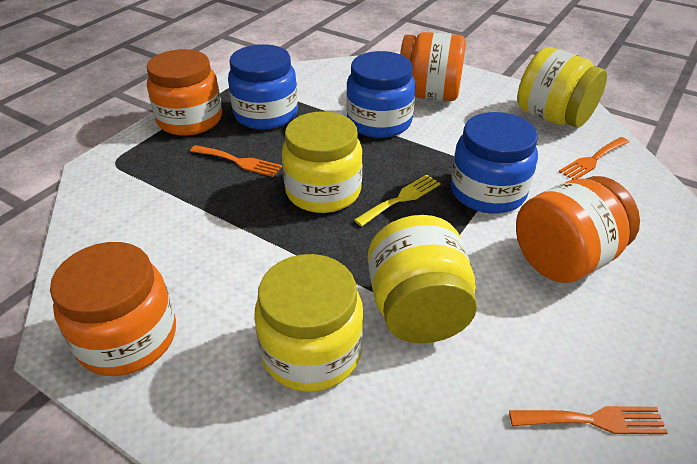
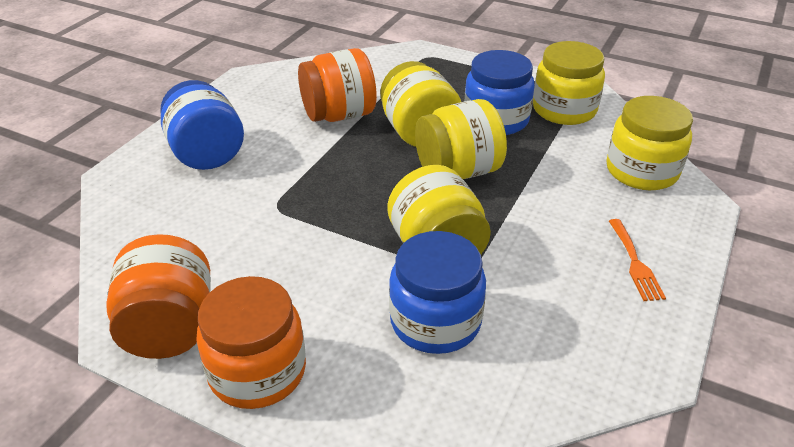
orange fork: [190,145,282,177] [509,406,668,434] [559,137,629,180] = 3 -> [609,219,666,301] = 1
orange jar: [50,242,176,376] [147,49,222,136] [400,32,466,101] [516,176,640,283] = 4 -> [106,234,211,359] [196,276,306,409] [298,48,377,122] = 3
yellow fork: [354,175,441,227] = 1 -> none = 0
yellow jar: [254,254,364,392] [282,111,363,213] [368,215,477,343] [517,47,607,128] = 4 -> [380,61,461,147] [387,165,491,254] [415,99,507,179] [533,41,605,125] [606,96,693,190] = 5

